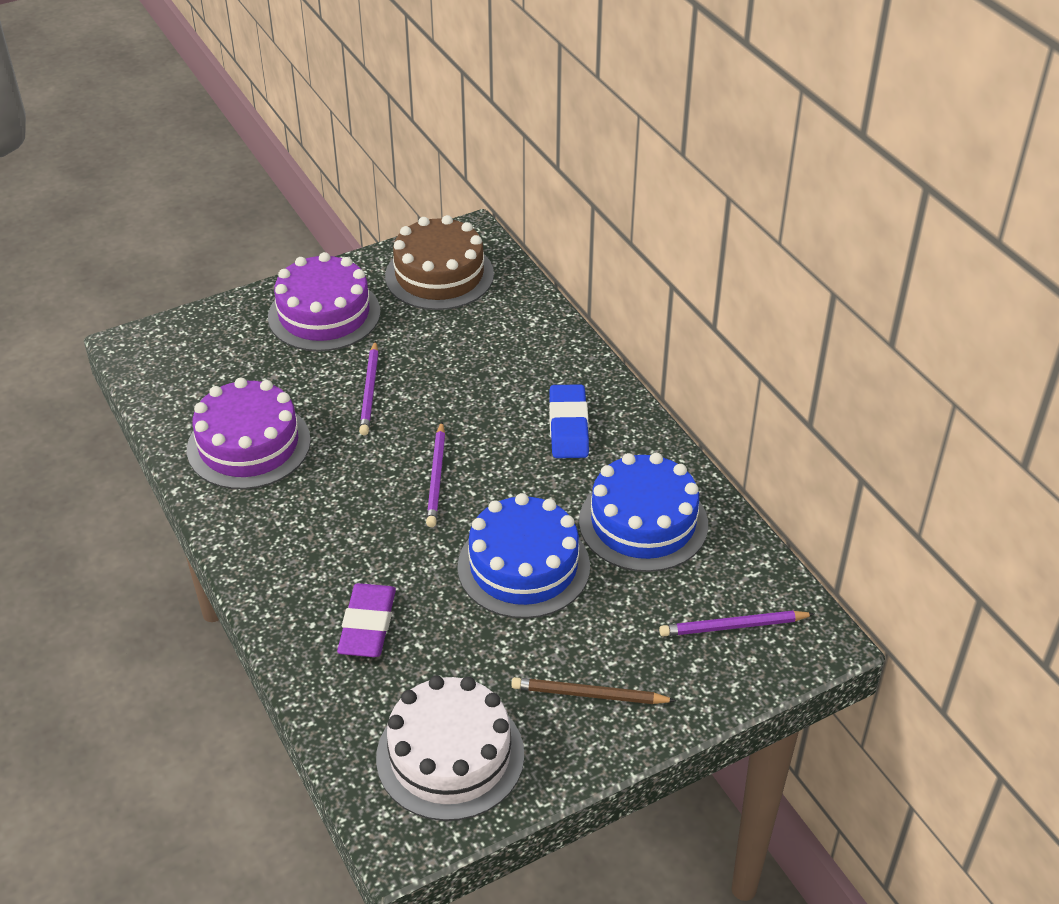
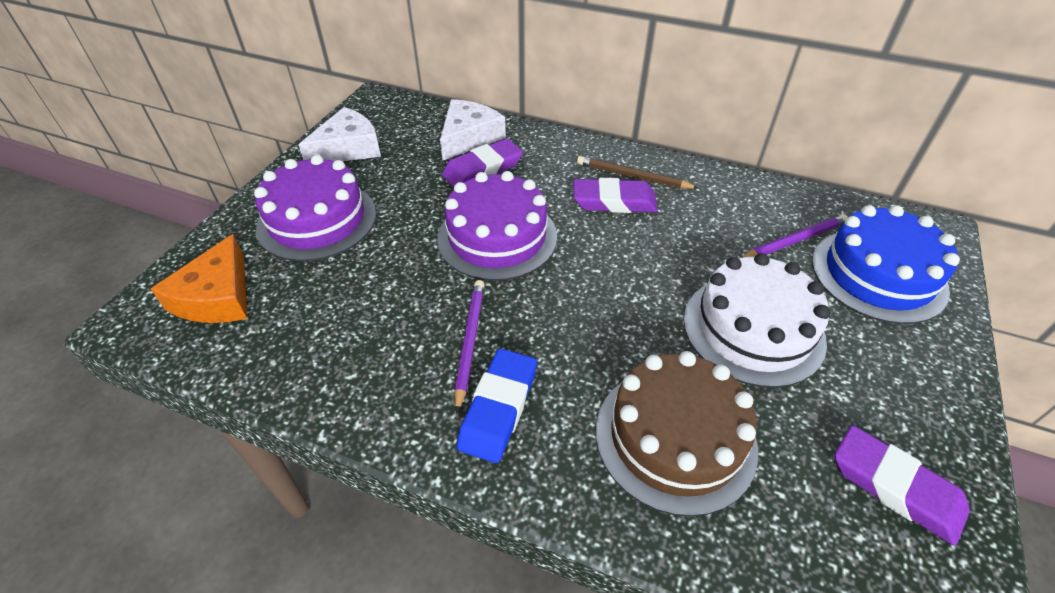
blue cake: [457,493,590,619] [579,453,708,572] = 2 -> [812,205,960,324] = 1
orange cheese: none = 0 -> [151,234,247,323] = 1
purple eraser: [337,583,396,657] = 1 -> [442,138,523,188] [574,178,658,213] [834,425,970,546] = 3
purple pencil: [359,341,379,435] [426,422,445,527] [659,611,814,636] = 3 -> [454,280,485,414] [740,214,848,258] = 2
white cheese: none = 0 -> [298,107,381,161] [440,99,506,160] = 2

